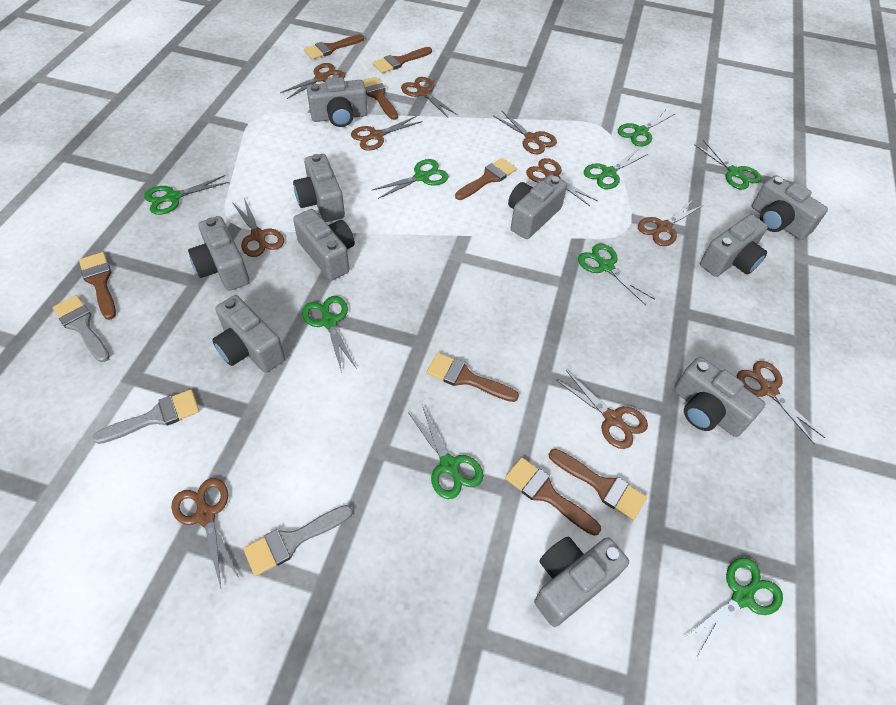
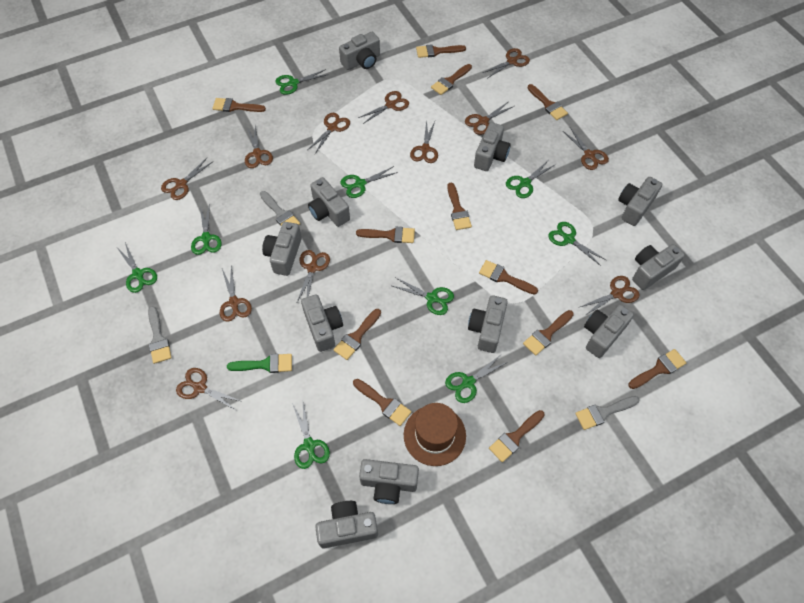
brown brush: [79,252,116,320] [304,34,364,60] [362,77,398,120] [373,47,432,73] [426,353,519,402] [455,158,517,200] [505,457,601,536] [548,449,647,520] = 8 -> [212,98,266,112] [333,309,381,360] [353,379,411,426] [356,227,415,243] [416,44,466,58] [431,64,472,95] [447,183,472,230] [479,260,538,295] [489,410,544,462] [523,310,574,356] [528,84,568,120] [628,349,686,389] = 12
brown hat: none = 0 -> [404,403,466,466] = 1
brown scissors: [171,478,239,588] [232,198,284,257] [280,63,345,99] [351,116,423,151] [401,77,457,118] [493,110,557,154] [526,158,598,206] [556,370,648,449] [638,200,704,246] [737,361,825,444] = 10 -> [161,158,212,200] [176,368,243,411] [220,266,252,322] [245,125,273,168] [296,250,330,304] [308,113,350,154] [358,91,409,124] [410,120,438,163] [465,102,514,135] [482,48,530,78] [563,127,609,170] [580,276,640,315] = 12
green brush: none = 0 -> [227,354,292,373] = 1
grey camera: [188,216,250,291] [212,295,285,373] [293,154,345,222] [293,209,355,281] [307,77,368,127] [508,175,567,239] [534,537,629,627] [674,357,765,437] [700,214,768,277] [752,175,828,240] = 10 -> [262,222,302,276] [301,294,343,352] [308,177,350,227] [315,501,378,548] [339,32,380,70] [359,459,419,504] [468,295,508,353] [474,122,511,171] [584,305,634,358] [618,177,662,226] [632,244,685,290] = 11

